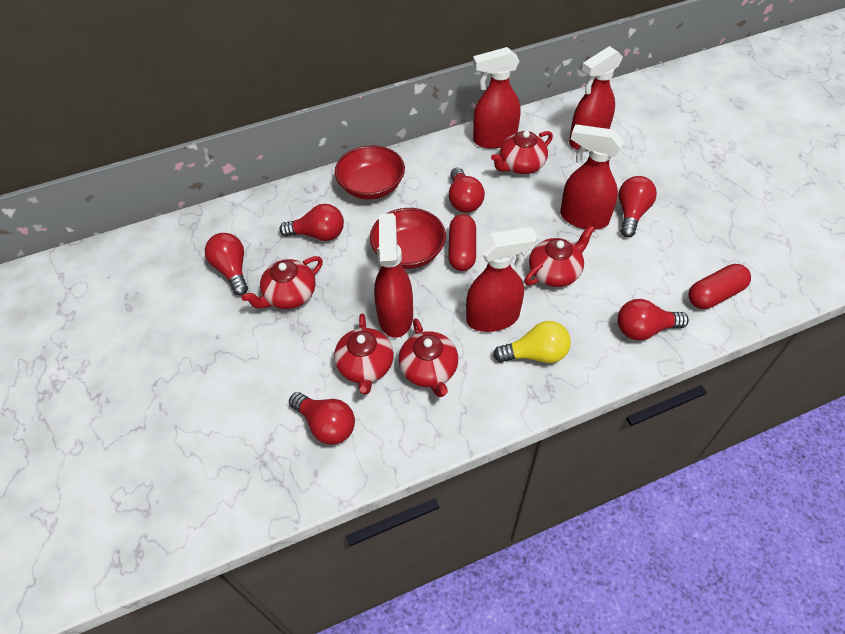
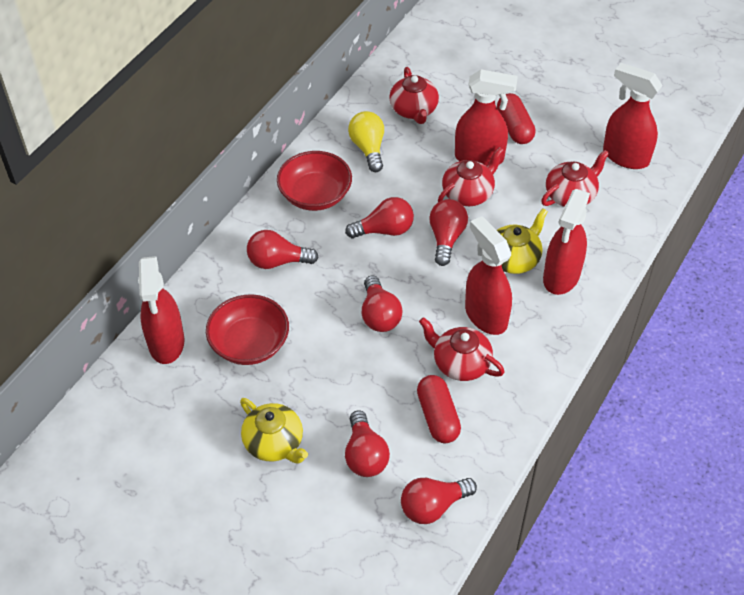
red teapot: [241,256,323,309] [334,313,394,395] [399,318,458,397] [491,131,553,174] [524,225,595,287] = 5 -> [389,67,439,124] [419,317,505,381] [438,147,504,206] [541,150,609,207] = 4
yellow teapot: none = 0 -> [240,398,308,463] [497,209,548,274] = 2

